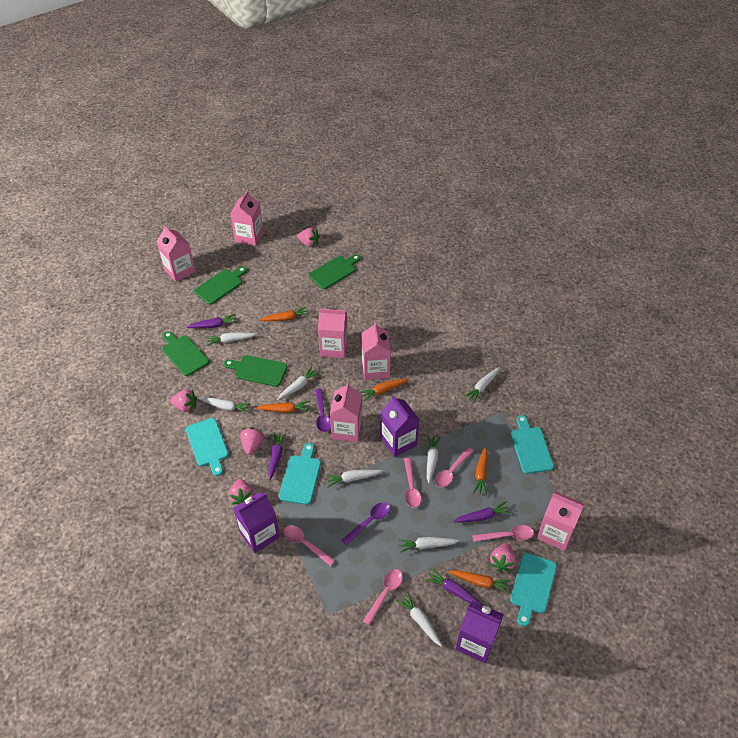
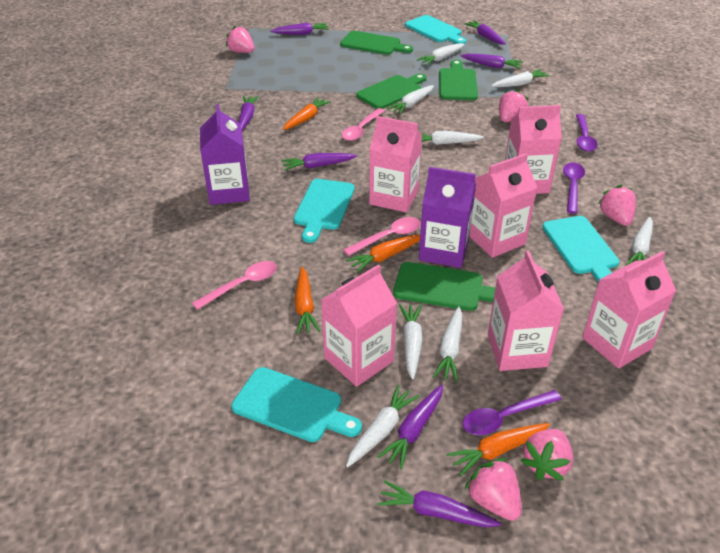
orange carrot: [256,401,310,413] [260,307,309,321] [360,378,409,401] [449,570,511,594] [473,446,488,495] = 5 -> [283,97,331,130] [294,267,320,334] [346,234,420,273] [447,423,550,476] = 4
pink spoon: [284,525,335,566] [362,569,403,625] [404,458,421,508] [435,447,473,487] [472,525,534,542] = 5 -> [192,261,277,310] [342,108,385,141] [343,217,421,256] = 3
purple carrot: [187,314,237,328] [268,432,286,480] [425,568,481,604] [453,501,511,522] = 4 -> [238,96,259,131] [270,23,329,35] [281,153,357,171] [377,385,443,469] [377,481,501,527] [460,54,523,69] [464,20,506,45] = 7
purple carton: [233,492,280,553] [380,395,420,457] [456,600,504,663] = 3 -> [200,104,250,205] [419,167,476,268] = 2
purple spoon: [315,389,331,432] [342,502,390,545] = 2 -> [463,390,562,435] [563,162,585,214] [576,114,598,152] = 3

